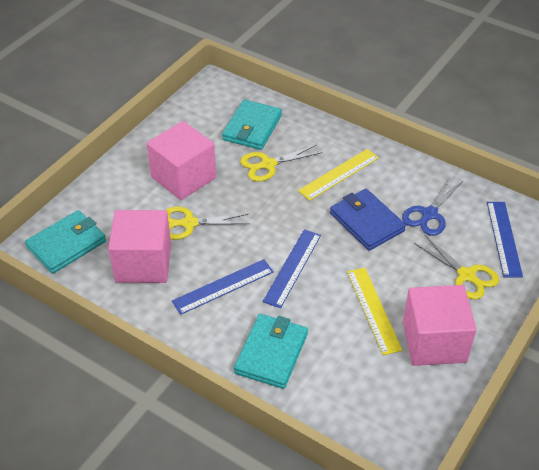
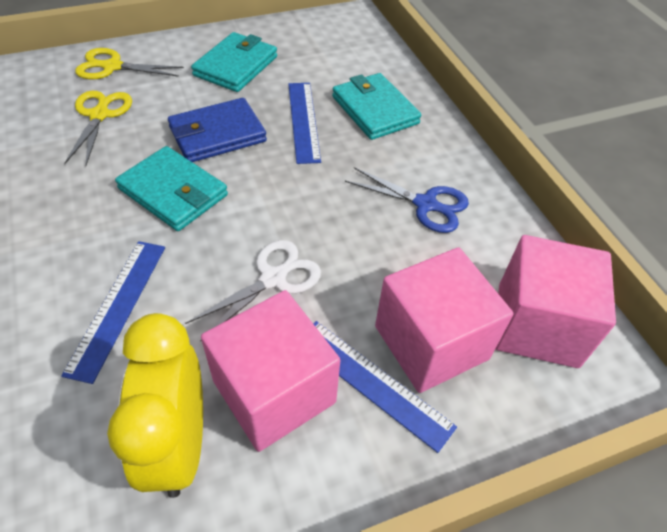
white scissors: none = 0 -> [185,240,321,341] = 1
yellow clock: none = 0 -> [107,313,203,498] = 1
yellow ruler: [298,149,379,201] [347,268,403,355] = 2 -> none = 0
yellow scissors: [166,206,250,240] [240,145,323,181] [414,235,499,299] = 3 -> [64,91,132,166] [75,48,184,79] = 2

